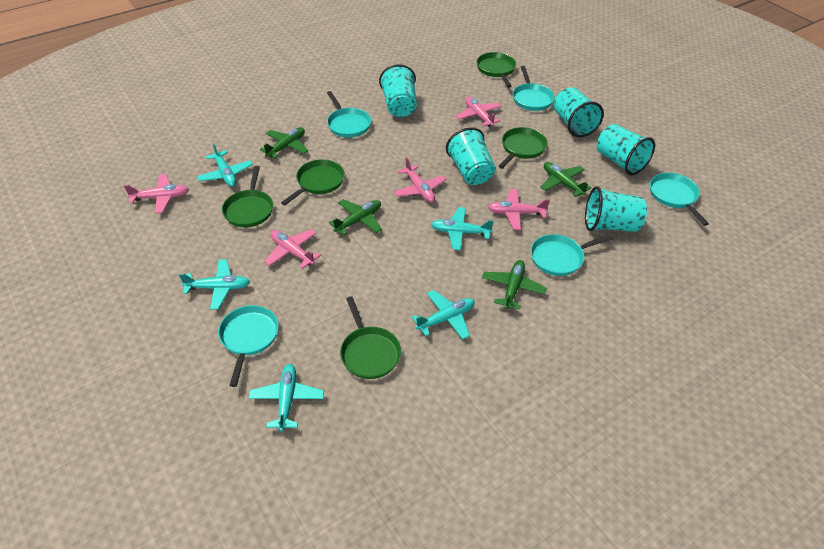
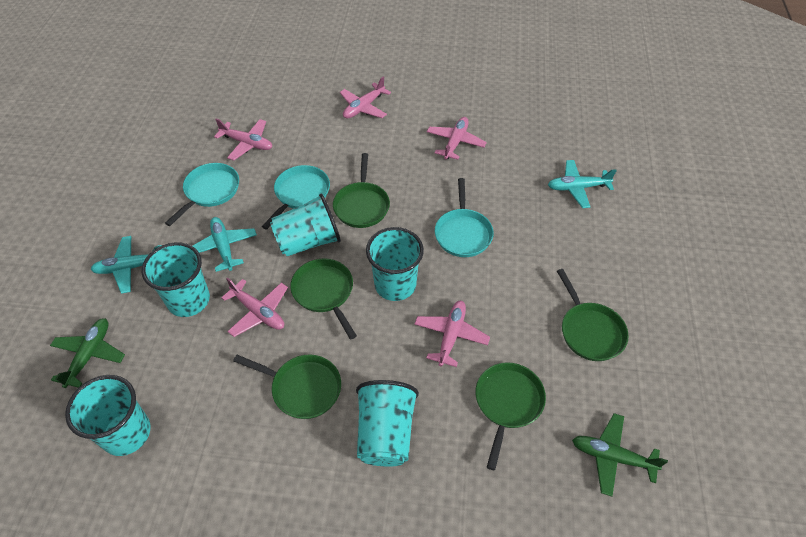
green plane: [260,127,309,158] [329,199,382,235] [482,260,547,310] [540,162,591,197] = 4 -> [50,318,125,388] [572,413,668,497] = 2
turquoise pan: [218,305,279,387] [327,91,371,138] [513,66,555,111] [531,234,613,276] [650,173,709,226] = 5 -> [165,163,239,226] [262,165,330,230] [435,178,494,257] = 3
turquoise plane: [179,259,250,310] [197,143,253,187] [249,364,324,431] [412,290,475,339] [431,207,494,250] = 5 -> [90,236,162,294] [193,217,257,272] [548,160,617,208] = 3

